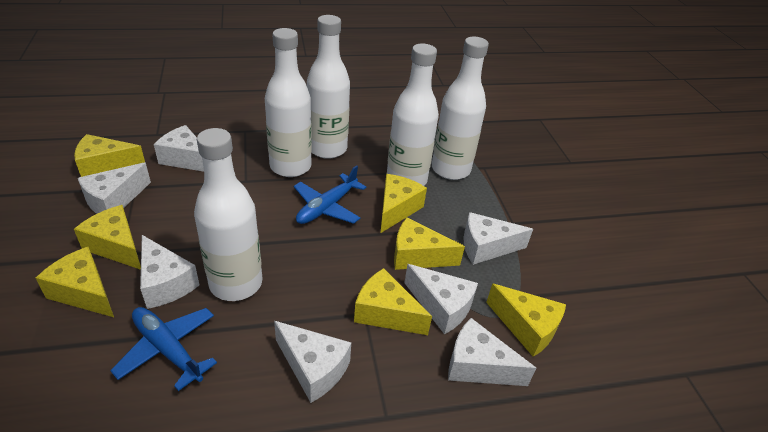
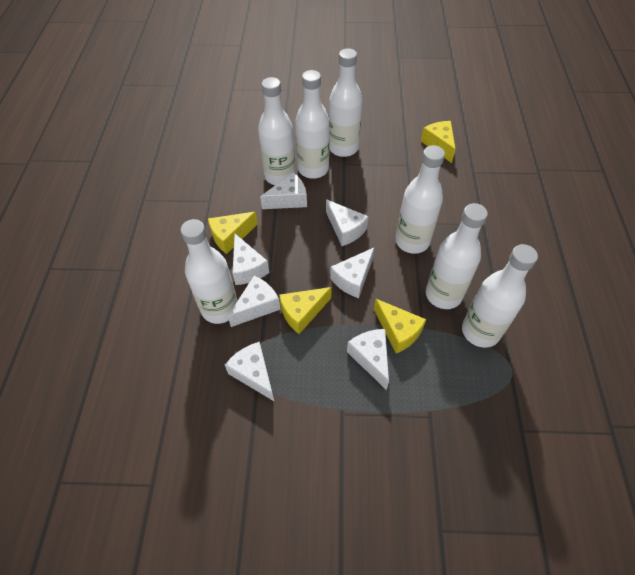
blue plane: [110,307,217,391] [294,165,366,224] = 2 -> none = 0
white bottle: [194,128,263,301] [265,28,312,177] [307,15,350,159] [387,43,439,186] [432,37,489,180] = 5 -> [180,219,237,324] [258,77,296,185] [295,70,330,179] [329,48,363,157] [395,145,445,254] [426,203,488,309] [462,244,538,348] = 7
yellow cheese: [36,247,114,317] [74,134,145,177] [74,205,141,270] [354,268,432,335] [381,174,427,233] [394,217,465,270] [486,284,566,357] = 7 -> [208,212,258,254] [279,287,332,334] [374,299,426,353] [421,121,456,163] = 4

